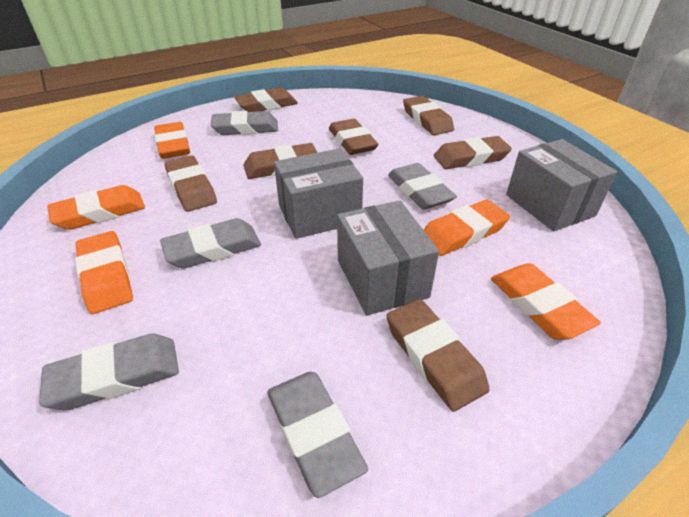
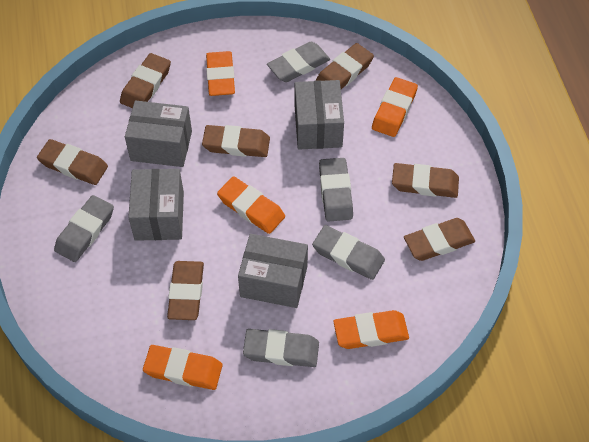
grey box: [274,148,363,239] [337,200,439,316] [506,139,617,231] = 3 -> [125,101,192,167] [128,169,184,241] [238,234,308,308] [295,80,344,150] = 4

